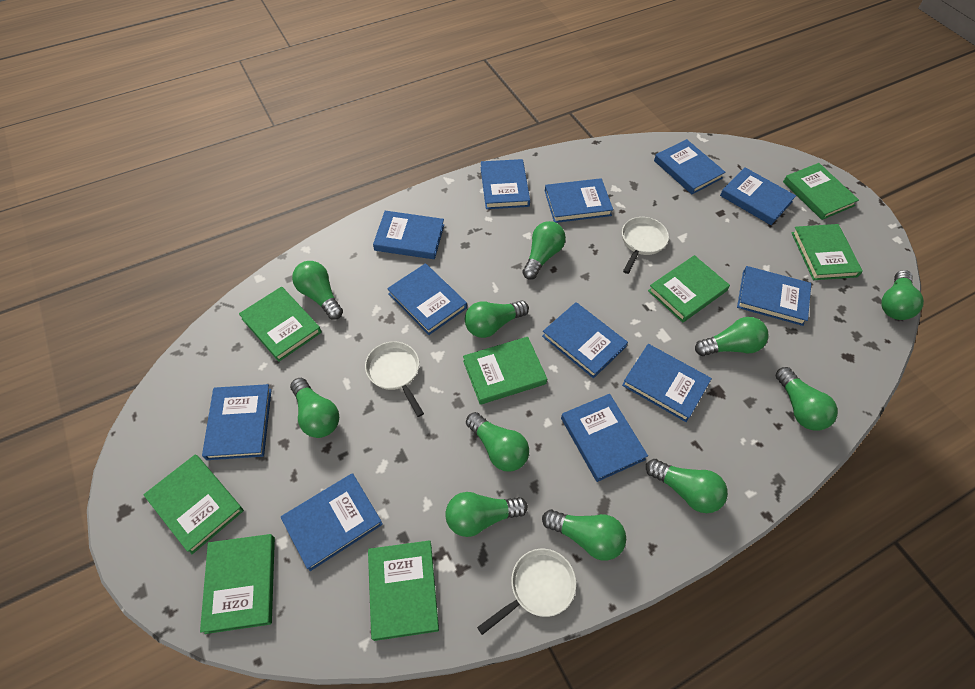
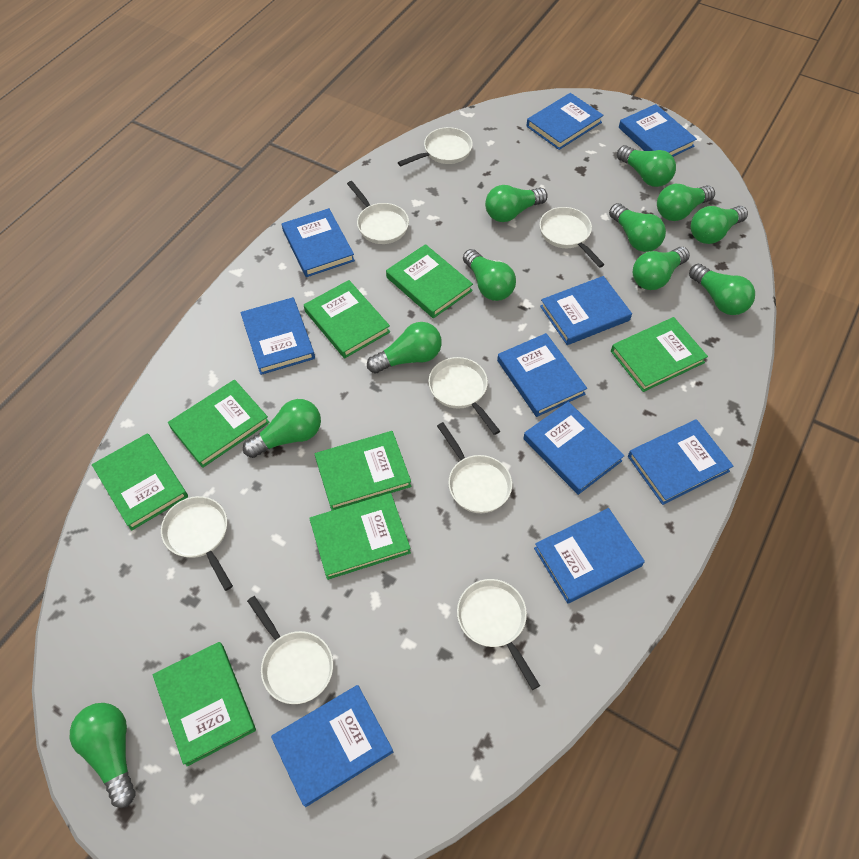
blue book: [202,384,272,460] [281,473,383,571] [373,211,444,259] [387,263,467,335] [481,159,530,209] [542,302,628,378] [545,178,613,223] [561,394,648,482] [622,344,712,422] [654,139,726,194] [720,167,796,225] [737,266,811,326] = 12 -> [240,297,315,375] [271,685,393,807] [282,208,355,277] [497,333,587,417] [523,402,624,495] [526,93,604,150] [534,508,645,604] [540,276,632,345] [619,104,697,157] [628,419,733,505] = 10
white pan: [365,341,424,417] [477,549,576,635] [622,217,669,274] = 3 -> [161,496,233,591] [247,596,333,704] [347,181,409,244] [398,127,473,166] [428,357,500,435] [437,422,512,513] [457,579,540,690] [540,207,605,268] = 8

